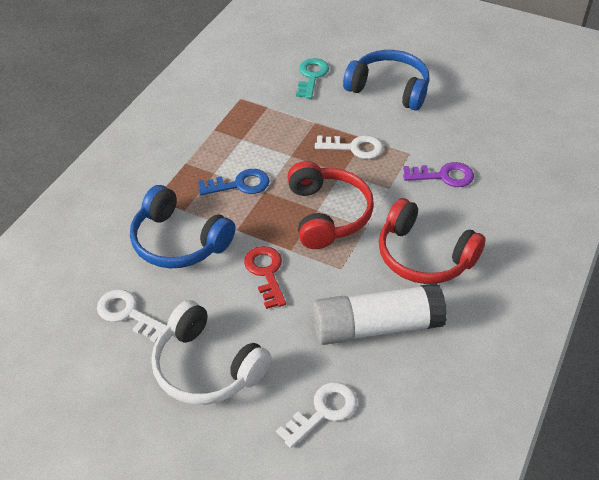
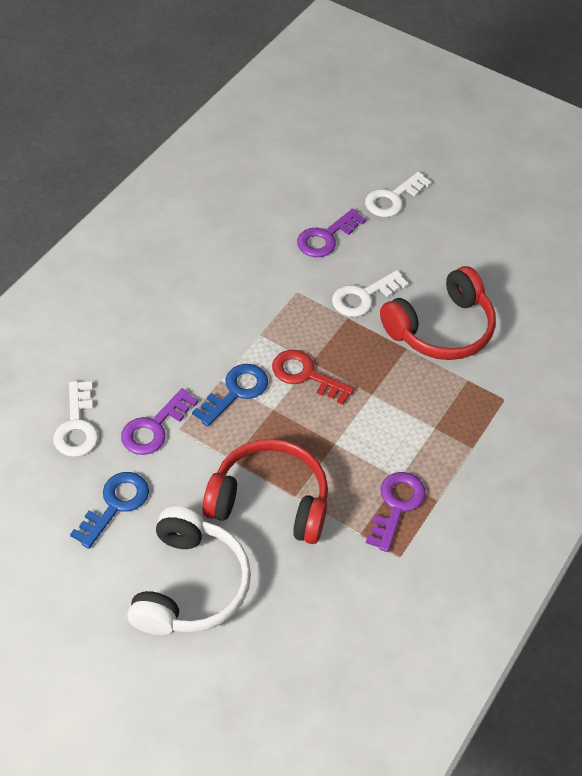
blue headphones: [130,185,236,268] [343,50,430,111] = 2 -> none = 0
blue key: [198,169,270,195] = 1 -> [70,472,149,549] [192,364,268,427] = 2
purple key: [403,162,474,187] = 1 -> [121,388,198,455] [297,208,366,257] [366,472,426,552] = 3
turquoise key: [296,58,329,99] = 1 -> none = 0
white glue stick: [313,283,447,345] = 1 -> none = 0

